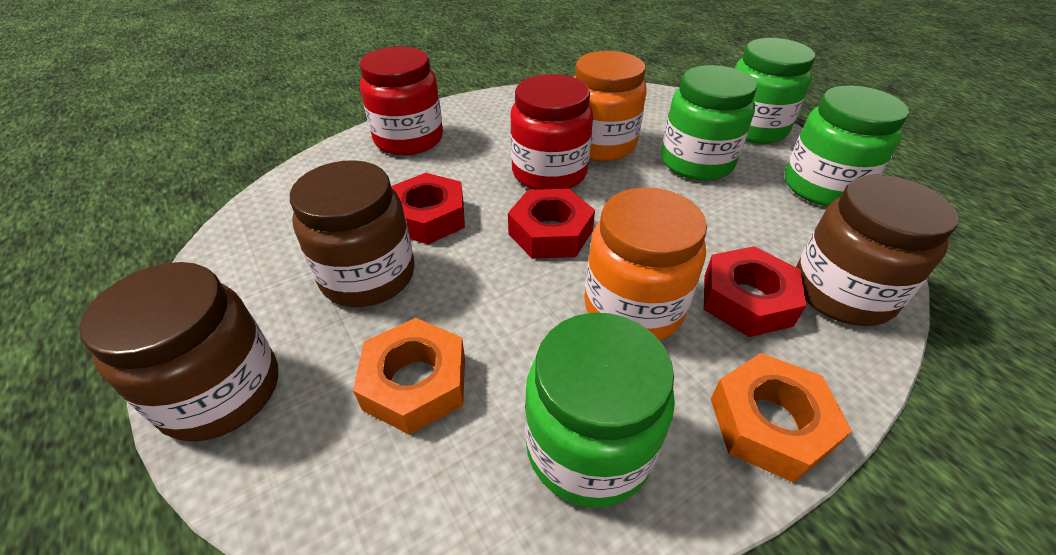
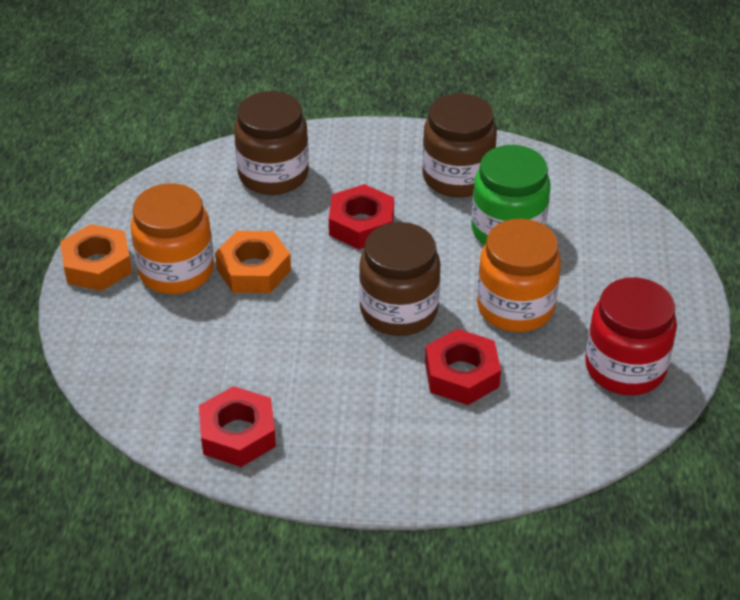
green jar: [525,313,675,508] [661,65,757,181] [734,38,815,144] [785,86,909,207] = 4 -> [471,145,550,245] = 1
red jar: [359,47,443,155] [510,74,593,190] = 2 -> [585,277,677,395] = 1

